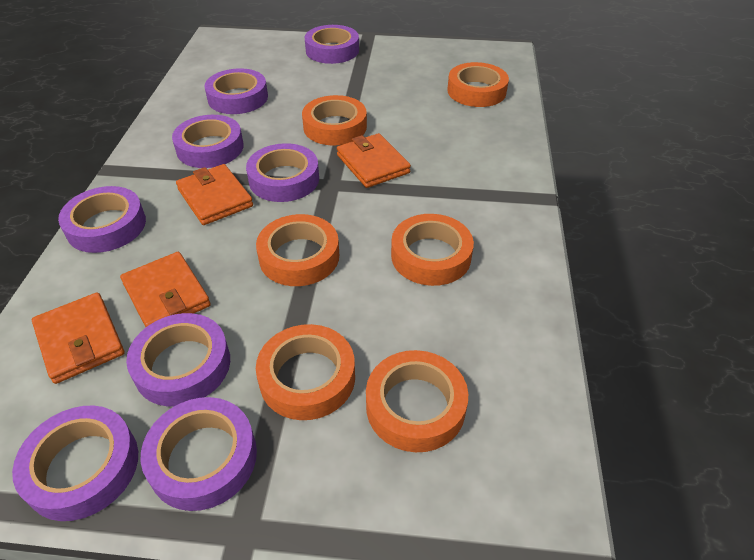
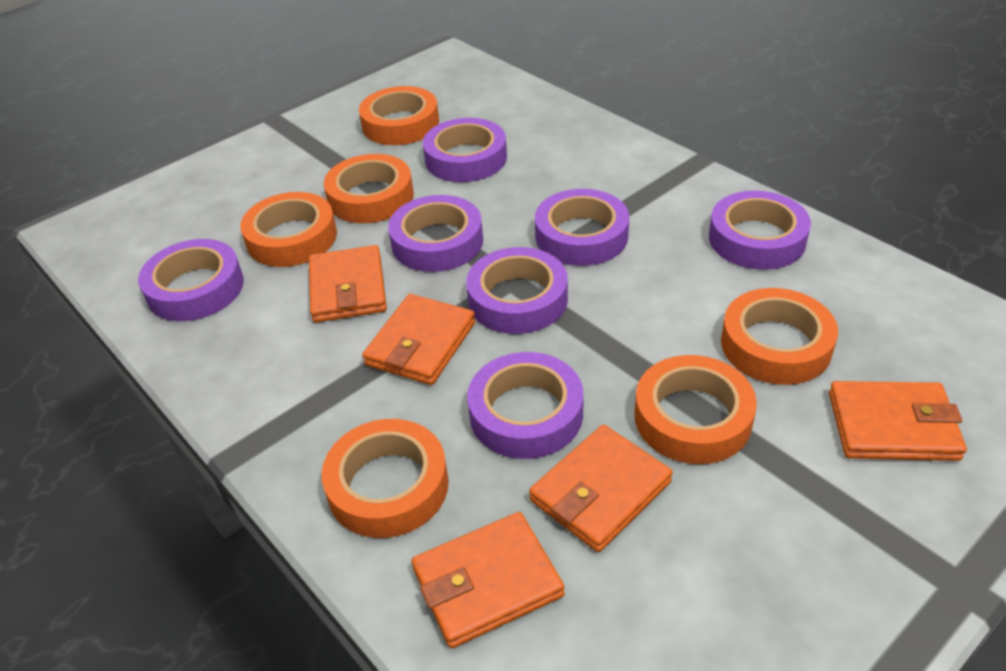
orange wallet: [32,292,124,384] [120,252,210,327] [176,164,253,225] [337,133,411,188] = 4 -> [309,245,387,323] [362,294,475,385] [412,512,565,648] [529,425,673,552] [829,381,967,461] = 5
purple tape: [12,406,138,521] [58,186,146,253] [126,313,230,406] [141,397,257,511] [172,115,244,168] [205,68,268,114] [246,143,319,202] [305,25,359,64] = 8 -> [138,239,244,321] [388,195,483,272] [423,118,507,182] [466,247,568,334] [467,352,583,459] [535,189,629,266] [709,191,811,270] = 7

